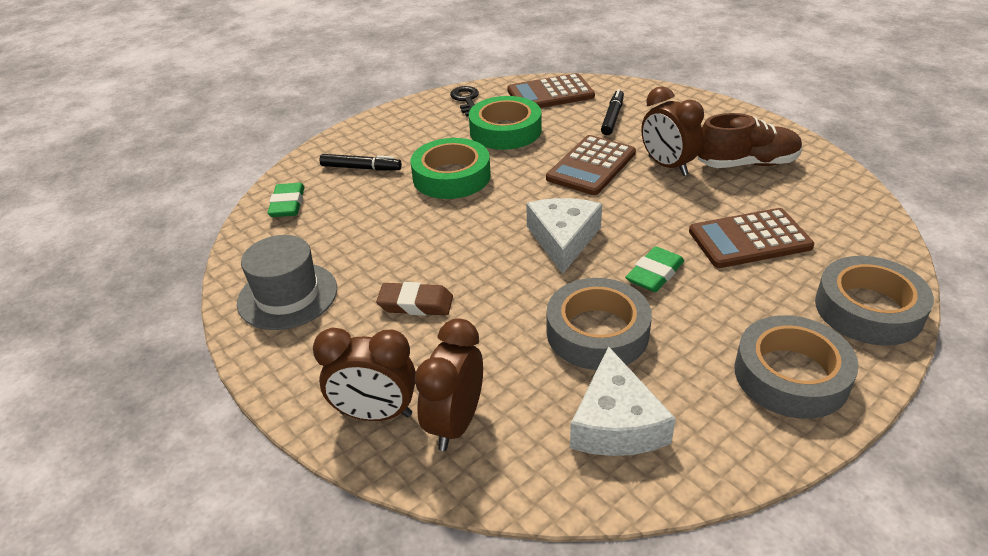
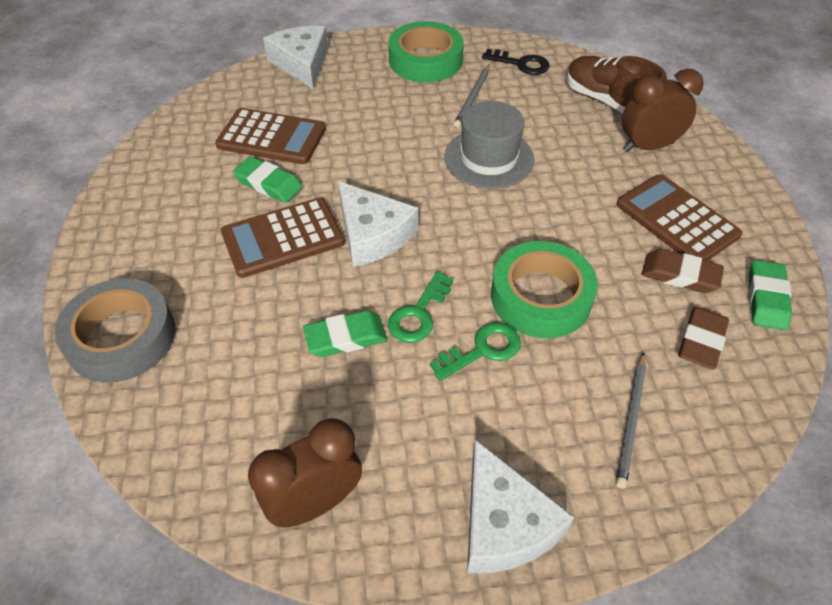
black marker: [320,154,402,171] [601,89,624,135] = 2 -> none = 0
brown clock: [313,328,416,421] [415,318,483,451] [641,87,704,176] = 3 -> [248,418,362,527] [622,69,704,152] = 2
brown eraser: [376,282,453,316] = 1 -> [642,249,724,293] [678,307,729,370] = 2
green eraser: [268,183,305,217] [625,247,684,292] = 2 -> [233,156,302,203] [303,310,387,357] [749,260,792,330] = 3
green key: none = 0 -> [388,272,453,343] [430,322,521,381] = 2
grey pencil: none = 0 -> [454,64,490,128] [616,352,646,489] = 2
grey tape: [547,278,652,370] [735,315,859,419] [815,256,934,346] = 3 -> [55,278,175,383] = 1
white cheese: [526,198,602,274] [570,346,676,456] = 2 -> [263,26,328,89] [338,181,418,267] [467,439,574,573] = 3

